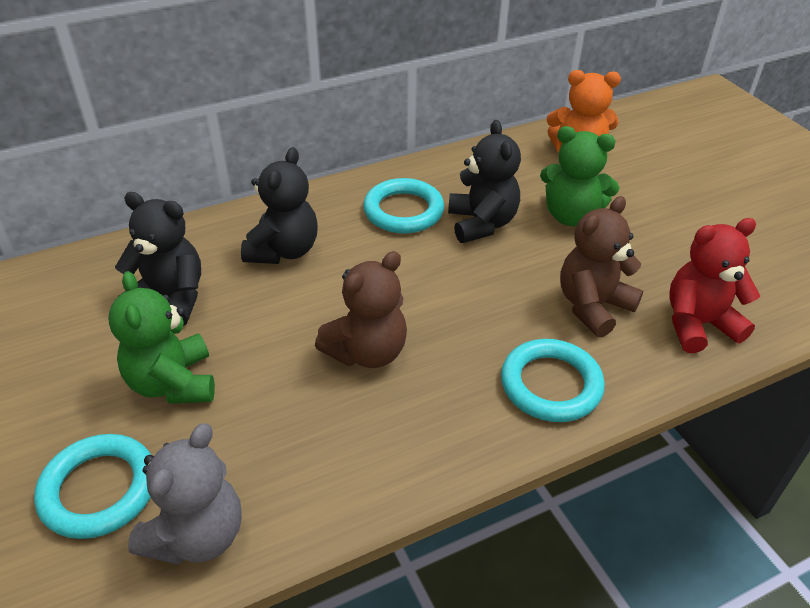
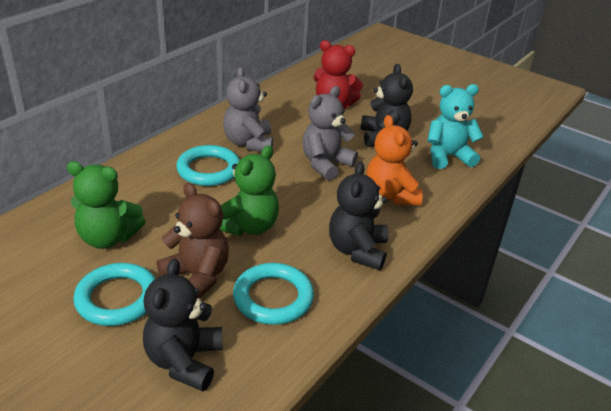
brown teddy bear: [315,251,407,368] [560,196,643,338] = 2 -> [157,183,229,298] = 1
grey teddy bear: [128,423,242,565] = 1 -> [223,67,273,152] [302,86,358,180] = 2
turquoise teddy bear: none = 0 -> [427,84,484,169] = 1

